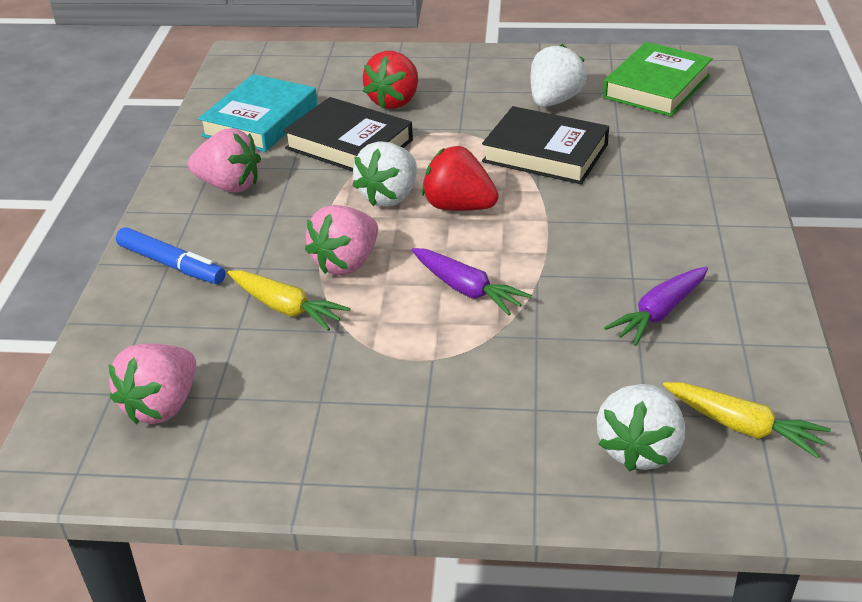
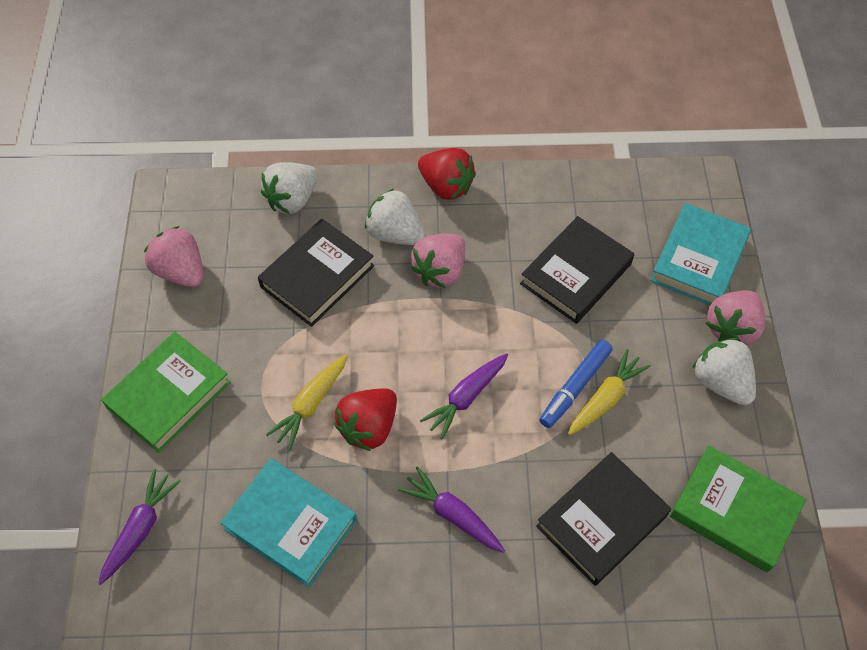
black book: [283,97,413,171] [482,106,609,184] = 2 -> [258,219,374,327] [520,216,634,324] [536,452,671,586] = 3
green book: [603,42,713,116] = 1 -> [101,332,231,453] [670,446,806,573] = 2
purple carrot: [412,248,532,315] [604,267,708,346] = 2 -> [98,469,181,585] [398,466,505,553] [420,353,508,440] = 3
turquoise book: [198,74,317,152] = 1 -> [220,459,357,587] [650,203,751,305] = 2

